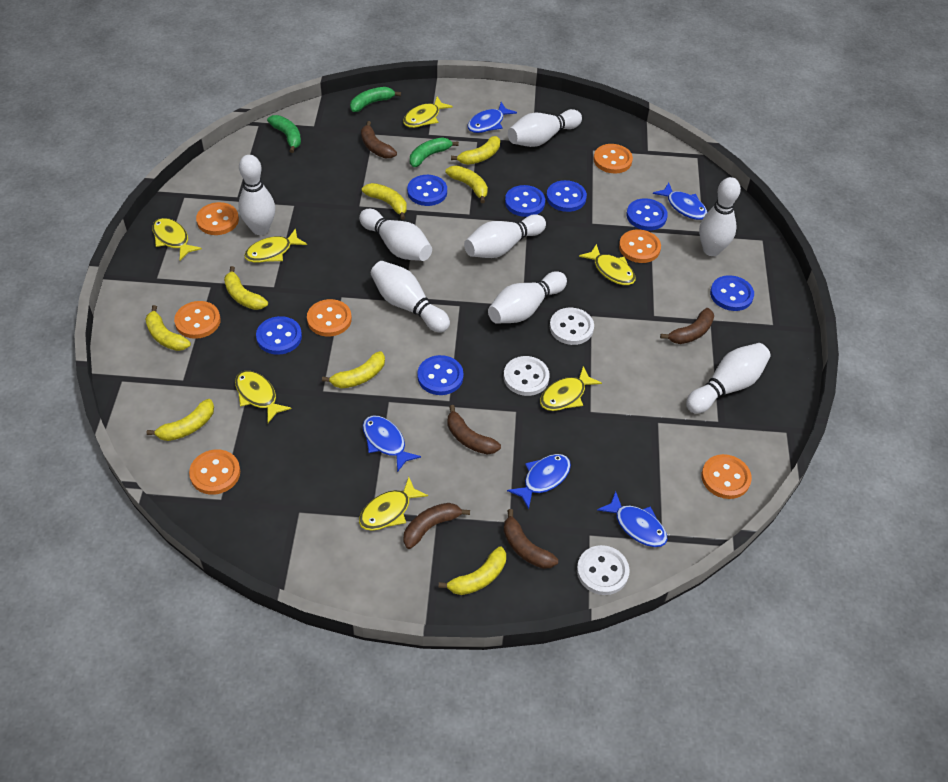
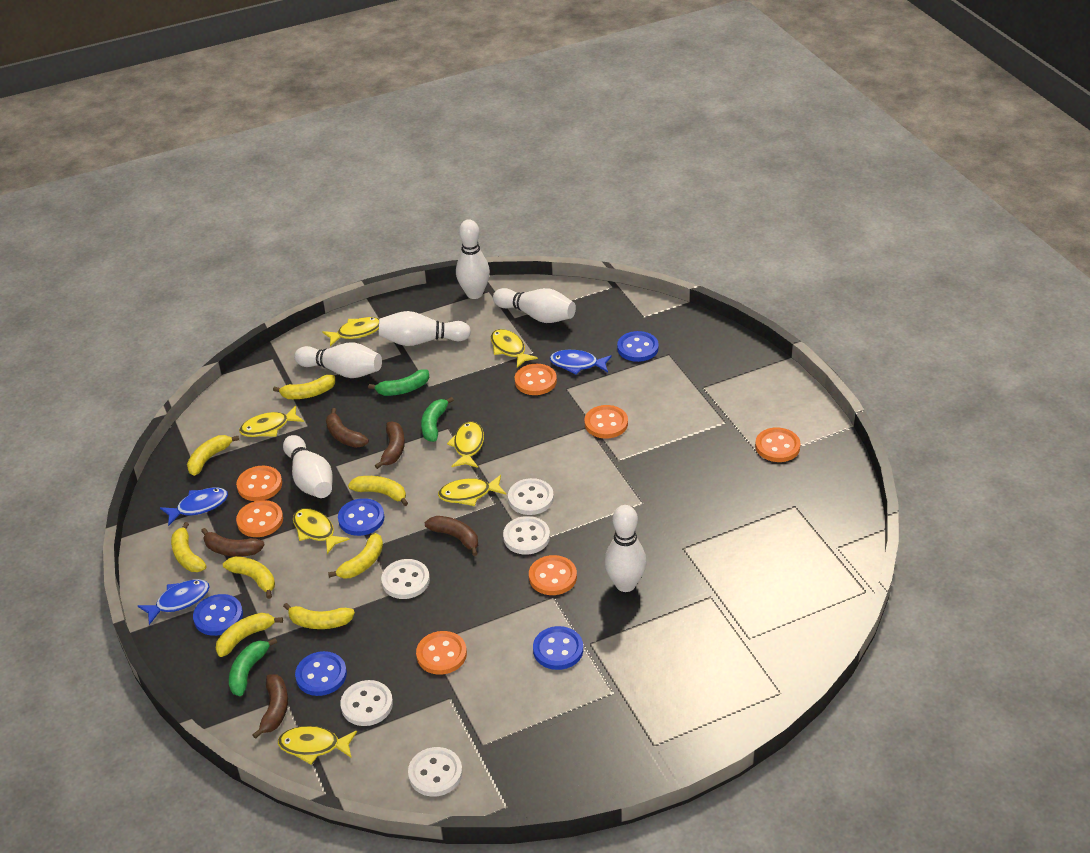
blue button: [256,316,302,355] [407,175,447,206] [417,355,464,395] [505,185,545,217] [546,180,587,212] [627,198,668,231] [710,275,754,311] = 7 -> [193,594,243,636] [295,651,347,696] [338,498,385,536] [533,626,583,670] [617,331,659,362] = 5
blue fish: [363,416,421,472] [467,102,517,133] [507,454,571,509] [597,491,668,547] [653,182,707,220] = 5 -> [138,579,209,625] [160,488,228,526] [550,350,612,374] = 3
white bowling pin: [238,155,275,235] [359,209,432,261] [371,261,450,333] [464,214,546,258] [488,271,567,324] [508,109,582,147] [686,343,771,413] [699,177,741,256] = 8 -> [283,435,333,498] [294,343,382,378] [379,311,471,346] [456,219,490,299] [493,288,576,323] [604,505,647,592] = 6
white button: [504,356,550,396] [550,308,594,345] [577,545,630,595] = 3 -> [340,680,393,726] [381,559,430,599] [408,747,462,797] [503,516,550,555] [508,478,554,515] = 5

